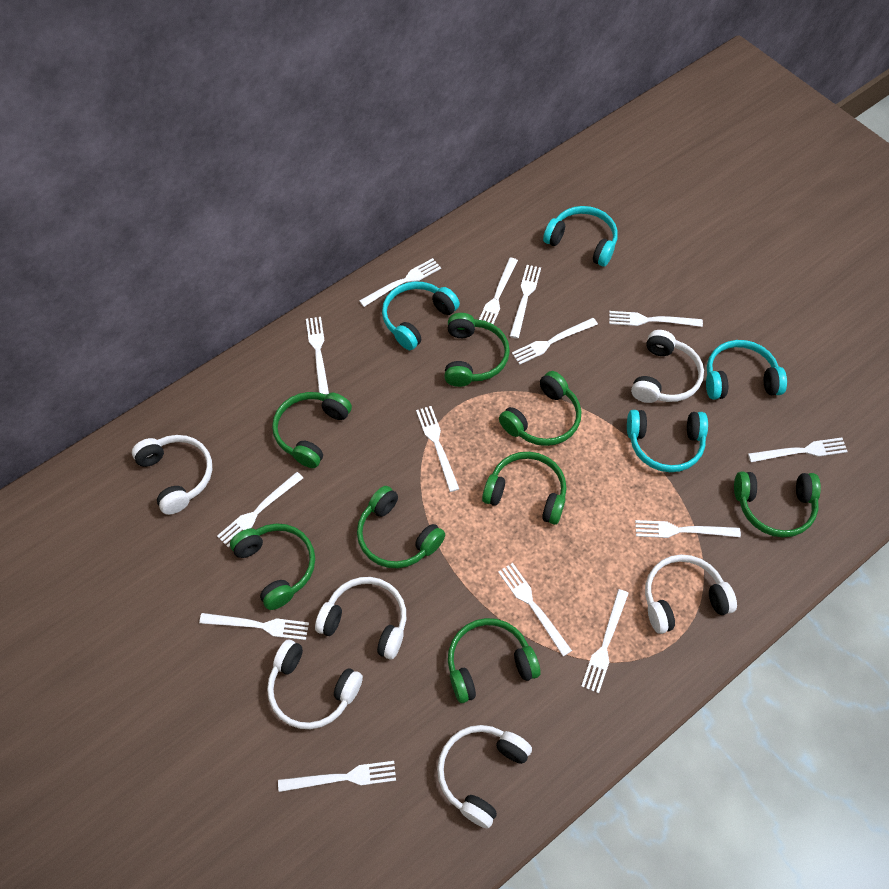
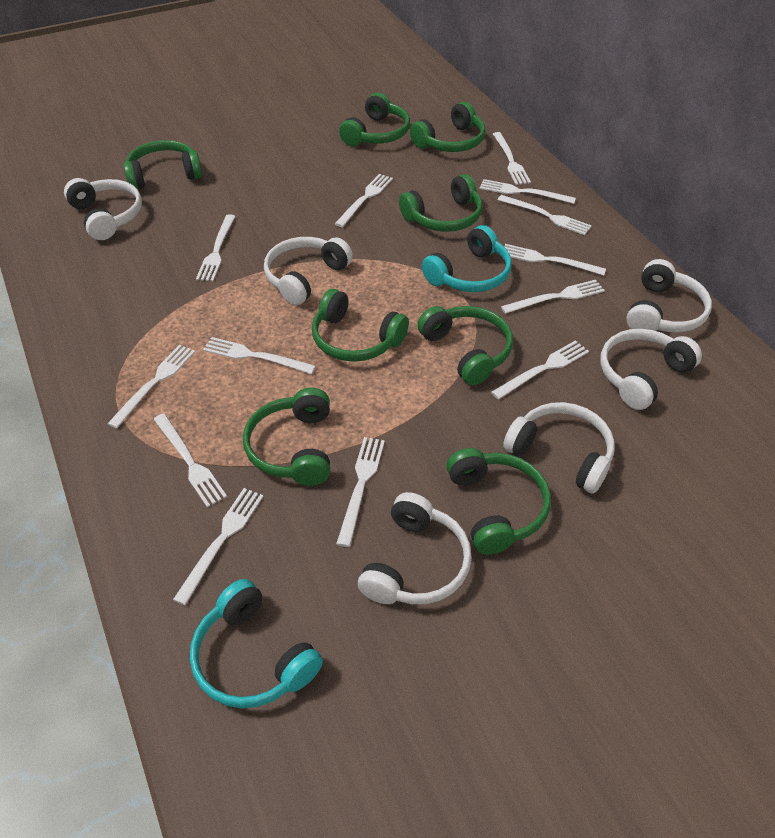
turquoise headphones: [382,281,460,350] [543,206,618,267] [627,410,708,472] [706,340,787,400] = 4 -> [190,579,323,708] [422,225,512,292] = 2
white fork: [199,613,309,640] [217,472,303,547] [278,761,396,792] [306,317,329,395] [359,258,441,307] [416,406,459,492] [479,258,518,324] [498,563,572,656] [510,265,541,339] [512,318,598,365] [581,589,629,693] [609,311,703,327] [635,520,741,538] [748,438,848,462] = 14 -> [107,345,195,429] [154,414,227,507] [173,488,264,605] [196,214,236,281] [203,337,316,374] [335,174,393,227] [336,437,385,547] [479,179,576,204] [491,340,589,400] [493,132,531,185] [498,195,592,235] [501,280,605,314] [505,244,606,276] = 13

